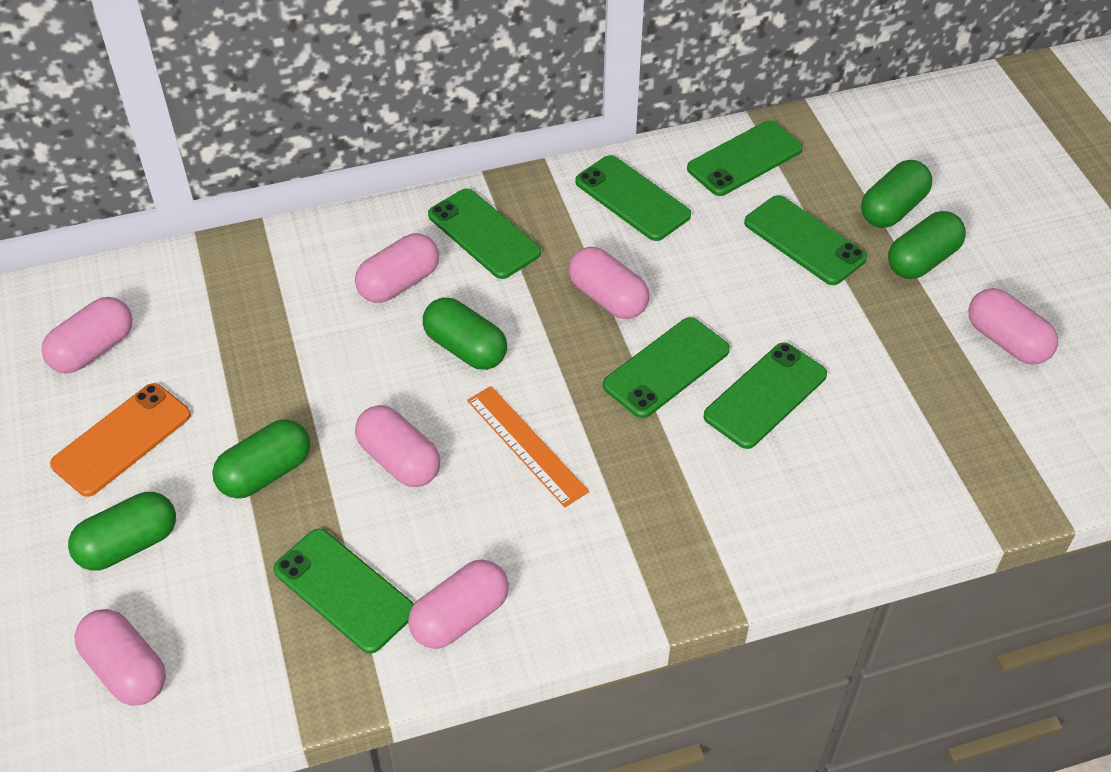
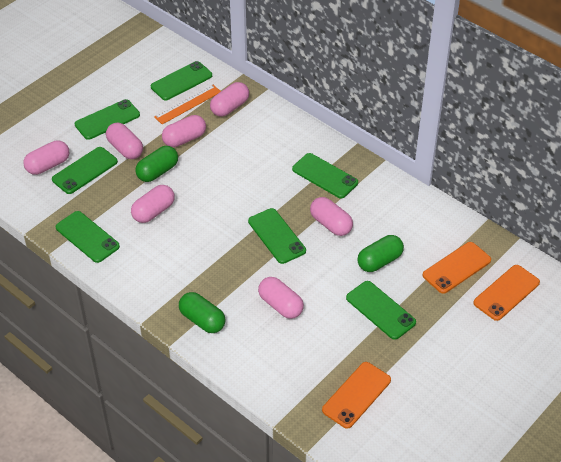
green capsule: [68,492,176,571] [212,419,310,499] [423,297,507,370] [861,160,932,228] [888,211,966,279] = 5 -> [135,146,178,182] [179,292,225,333] [357,235,404,272] = 3
orange phone: [50,383,191,497] = 1 -> [322,362,391,429] [423,242,491,294] [473,265,540,321] = 3

